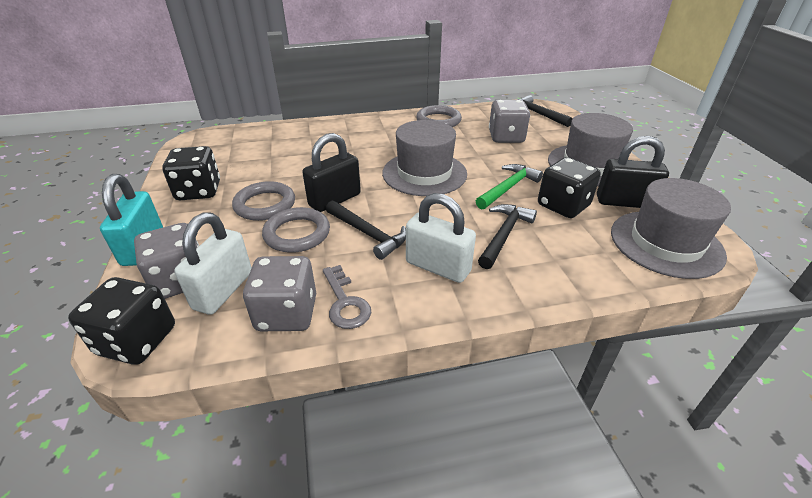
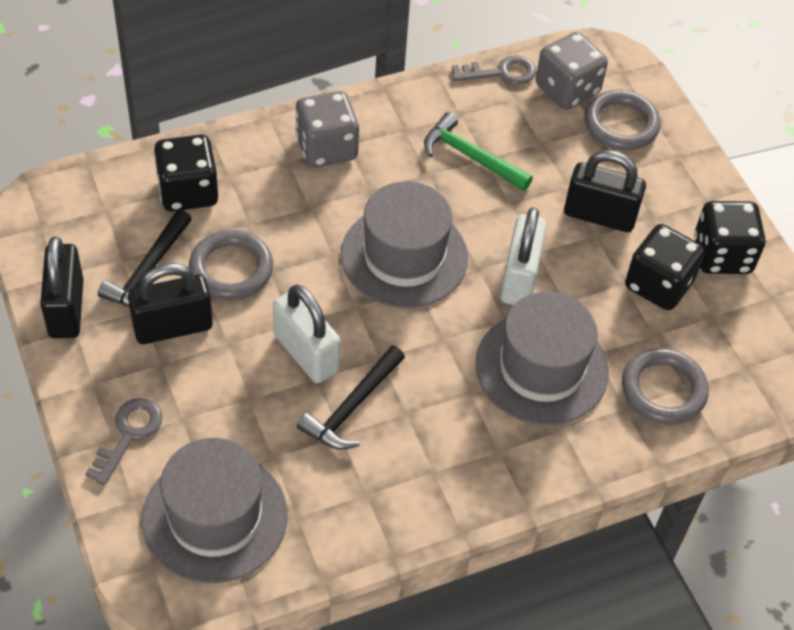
black hammer: [326,201,406,260] [478,204,537,269] [518,95,573,127] = 3 -> [98,209,191,307] [297,345,405,450] = 2
black padlock: [302,133,361,212] [597,136,669,208] = 2 -> [40,236,83,338] [128,263,213,344] [564,150,646,232] = 3
grey dice: [134,223,199,299] [243,256,316,331] [489,100,530,143] = 3 -> [295,91,359,168] [536,32,608,110] = 2
grey key: [323,265,371,329] = 1 -> [85,398,163,485] [452,55,537,85] = 2
turquoise padlock: [100,174,163,266] = 1 -> none = 0

